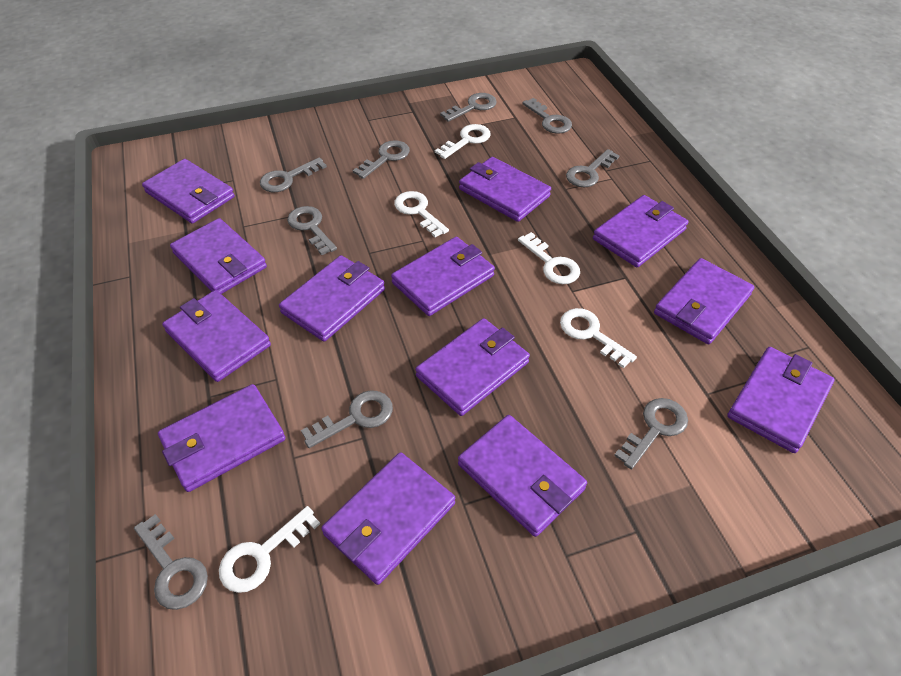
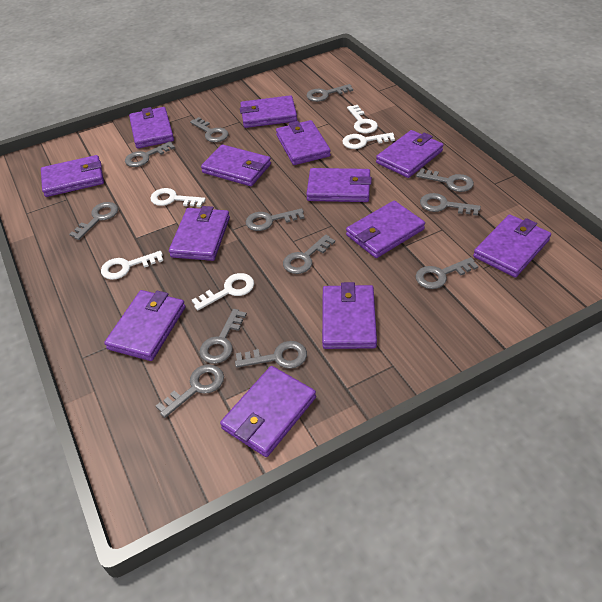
grey key: [134,514,208,610] [260,157,327,192] [287,206,337,255] [301,390,393,448] [353,140,410,179] [440,93,497,122] [522,98,572,134] [566,149,620,187] [614,398,688,469] = 9 -> [69,202,118,240] [125,141,175,167] [156,364,224,418] [190,117,229,142] [200,309,247,364] [235,341,307,369] [246,208,304,231] [283,234,335,274] [306,84,353,102] [415,257,478,289] [416,168,474,192] [420,193,481,216] = 12

